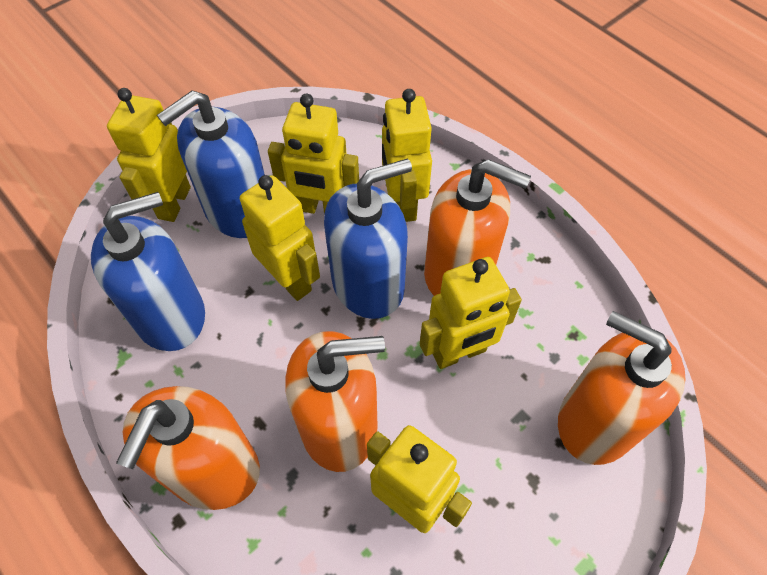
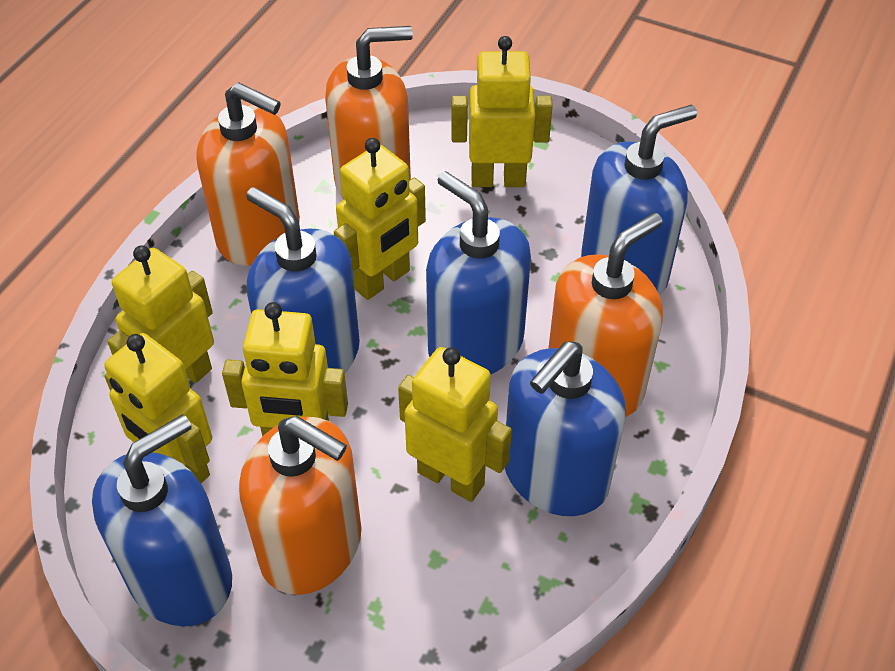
blue soap dispenser: [91,192,205,351] [157,91,265,238] [324,158,412,319] = 3 -> [92,414,232,626] [246,187,360,373] [426,171,531,374] [505,341,626,516] [581,105,697,296] = 5

